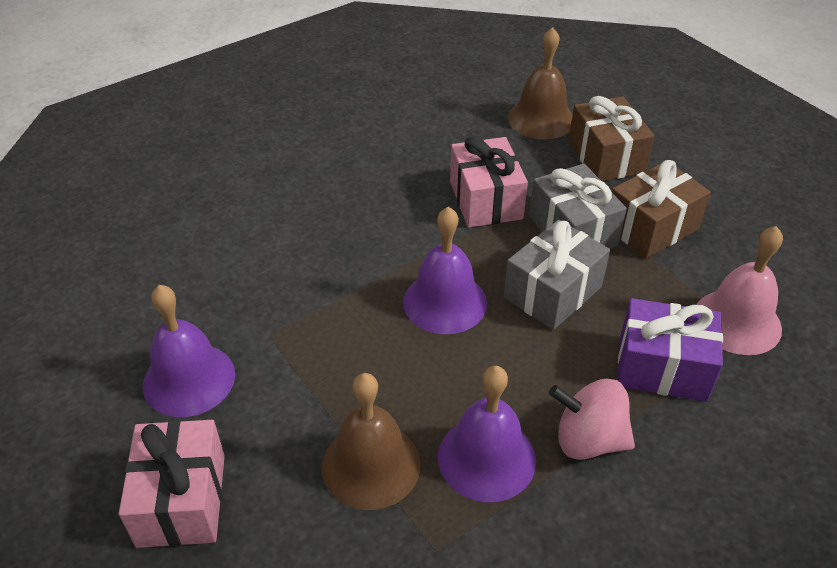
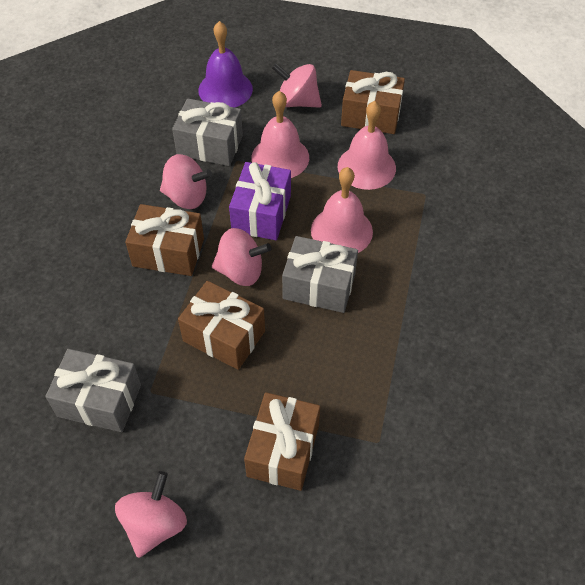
brown bell: [322,373,421,510] [508,27,573,139] = 2 -> none = 0
brown gift: [569,96,655,181] [612,160,711,259] = 2 -> [125,204,204,276] [178,281,265,370] [244,392,320,491] [341,70,405,134] = 4
grey gift: [504,220,610,330] [529,164,627,249] = 2 -> [45,349,141,432] [172,98,243,166] [282,236,358,313] = 3
pink bell: [697,226,783,355] = 1 -> [251,91,309,178] [311,167,373,253] [338,101,396,190] = 3
pink gift: [119,420,225,548] [450,136,528,228] = 2 -> none = 0
pink spinning top: [549,379,635,460] = 1 -> [115,471,187,558] [160,154,212,209] [212,228,271,286] [272,63,322,108] = 4
purple bell: [143,285,235,417] [403,207,487,334] [438,366,536,502] = 3 -> [198,21,253,108] = 1

